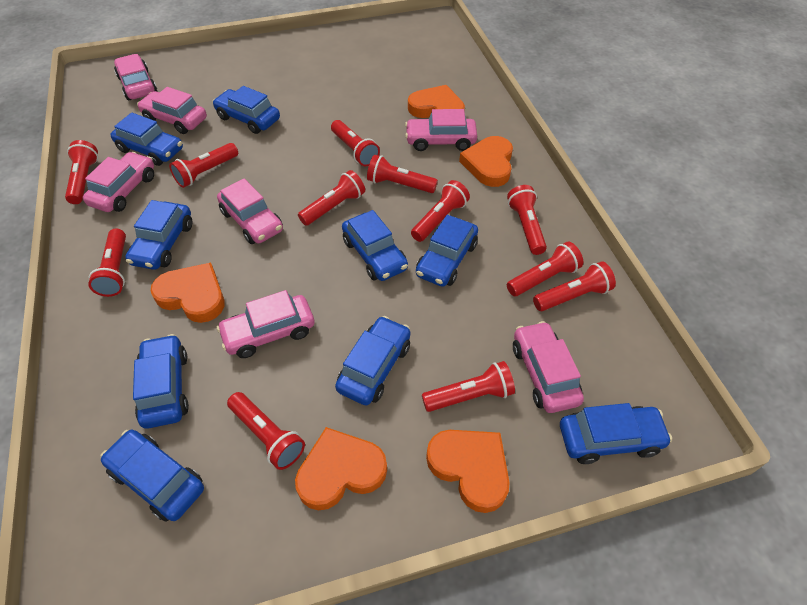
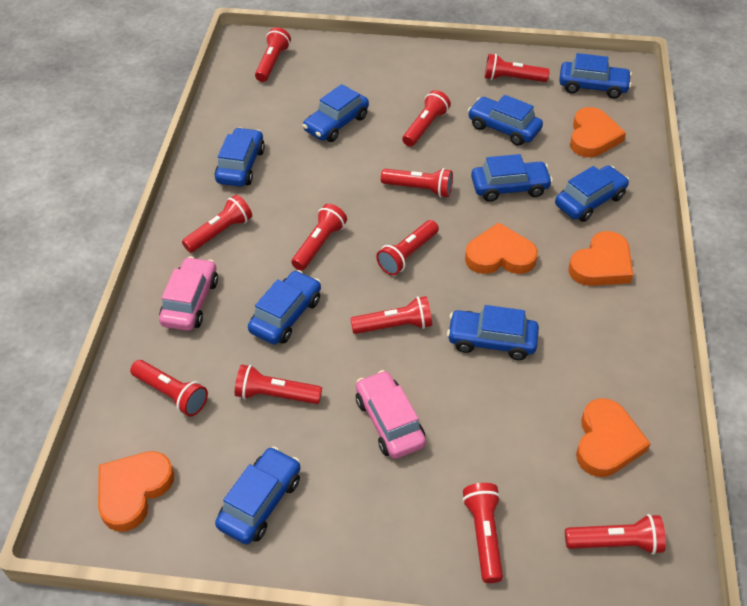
pink car: [83,152,154,212] [114,54,157,100] [137,87,207,134] [217,178,283,244] [217,290,314,358] [405,109,477,151] [513,321,584,413] = 7 -> [159,257,218,331] [356,370,426,459] = 2

